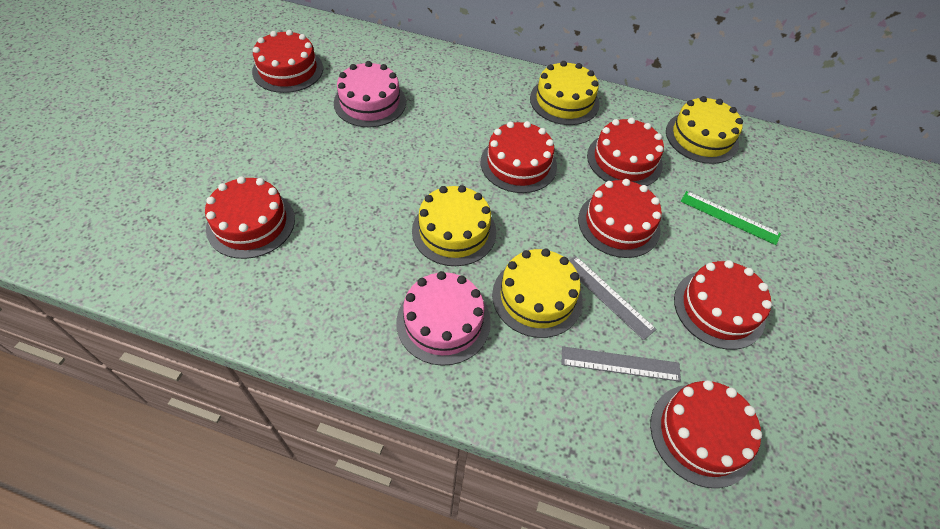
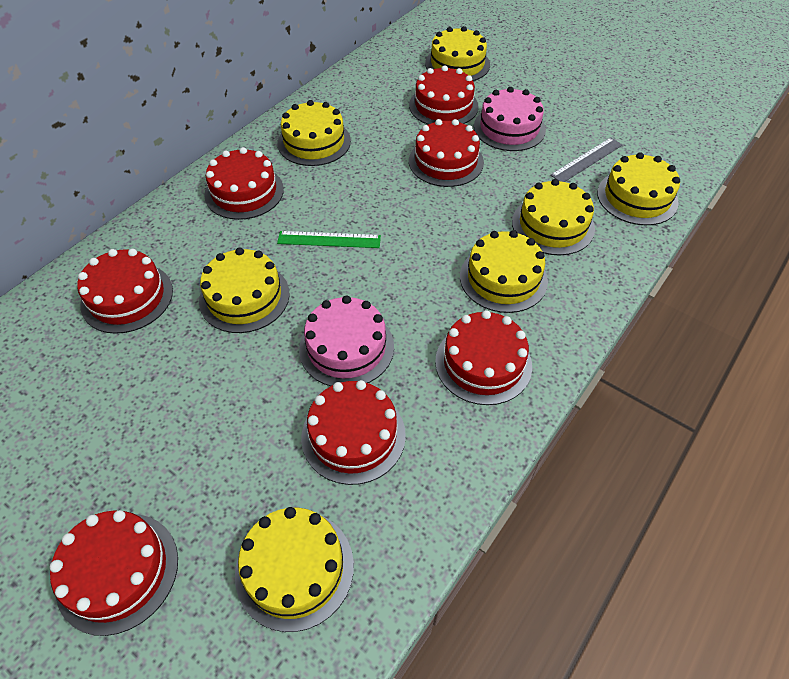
grey ruler: [561,346,681,382] [569,256,656,340] = 2 -> [550,138,623,182] = 1
yellow cake: [412,185,496,266] [492,248,583,338] [530,61,600,125] [666,96,743,164] = 4 -> [199,247,290,333] [235,507,354,632] [277,100,351,166] [425,26,490,81] [460,230,548,313] [512,179,595,255] [597,152,680,225] = 7

